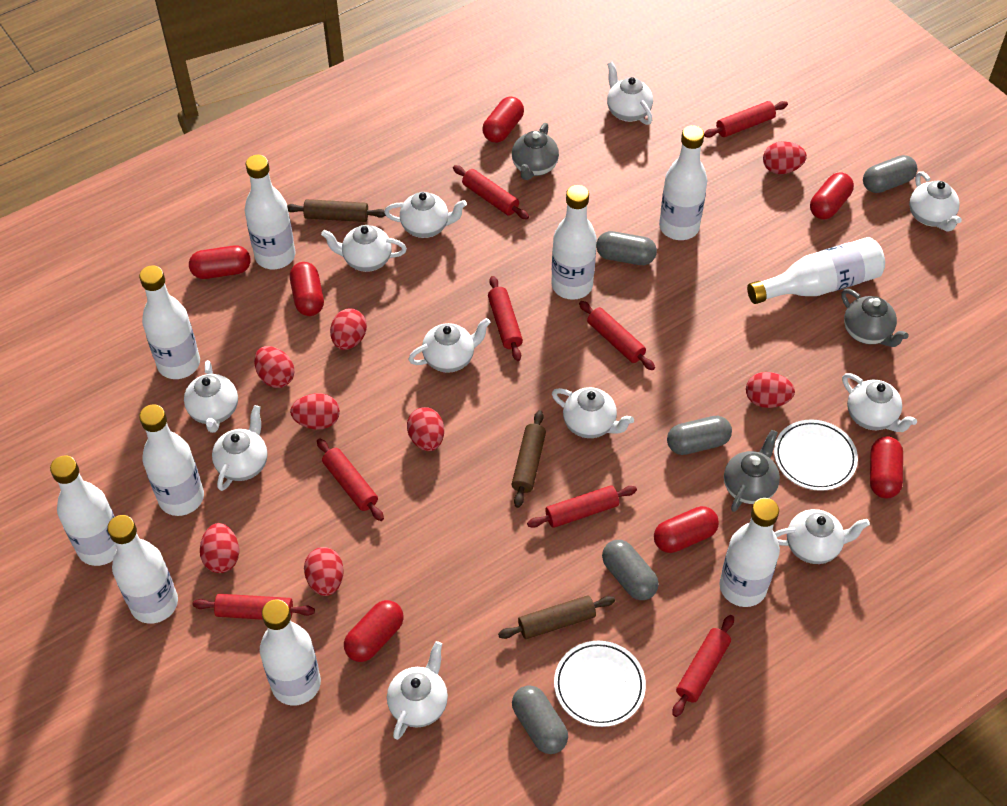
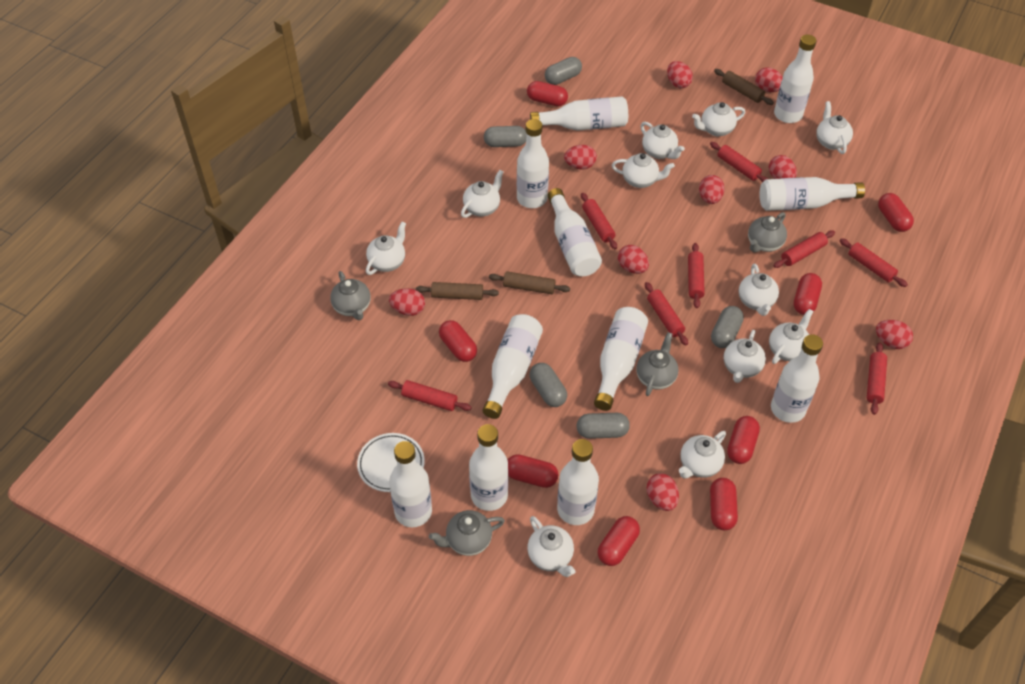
grey teapot: [512,123,559,180] [724,430,780,512] [841,289,909,347] = 3 -> [330,271,371,320] [429,510,505,556] [636,332,678,396] [748,212,787,252] = 4
red capsule: [189,245,251,279] [290,262,324,316] [344,600,404,662] [482,97,524,143] [654,506,719,553] [810,172,854,220] [870,436,903,499] = 7 -> [439,320,477,362] [508,454,559,488] [527,81,568,106] [598,516,640,566] [710,478,738,530] [727,416,760,464] [794,273,822,315] [878,193,914,232] = 8
red egg: [200,523,239,573] [254,346,294,388] [290,393,340,429] [304,547,344,596] [330,309,367,350] [407,407,444,451] [746,372,795,408] [763,141,807,174] = 8 -> [389,288,425,316] [564,145,597,169] [618,245,649,274] [646,473,679,511] [667,61,693,88] [699,175,725,204] [755,67,783,92] [769,155,797,179] [876,320,913,349] = 9
white bottle: [50,455,117,566] [107,515,178,624] [139,265,200,379] [139,404,204,516] [244,155,296,269] [260,599,321,706] [551,185,597,300] [659,125,707,240] [720,498,780,607] [747,237,885,304] = 10 -> [389,441,432,527] [469,424,508,511] [483,314,543,419] [517,119,549,208] [530,96,628,131] [548,188,602,276] [557,439,599,525] [594,307,648,411] [759,177,865,211] [771,334,823,423] [774,35,816,123] = 11
white plate: [554,641,646,727] [774,419,858,491] = 2 -> [357,433,425,492] = 1

